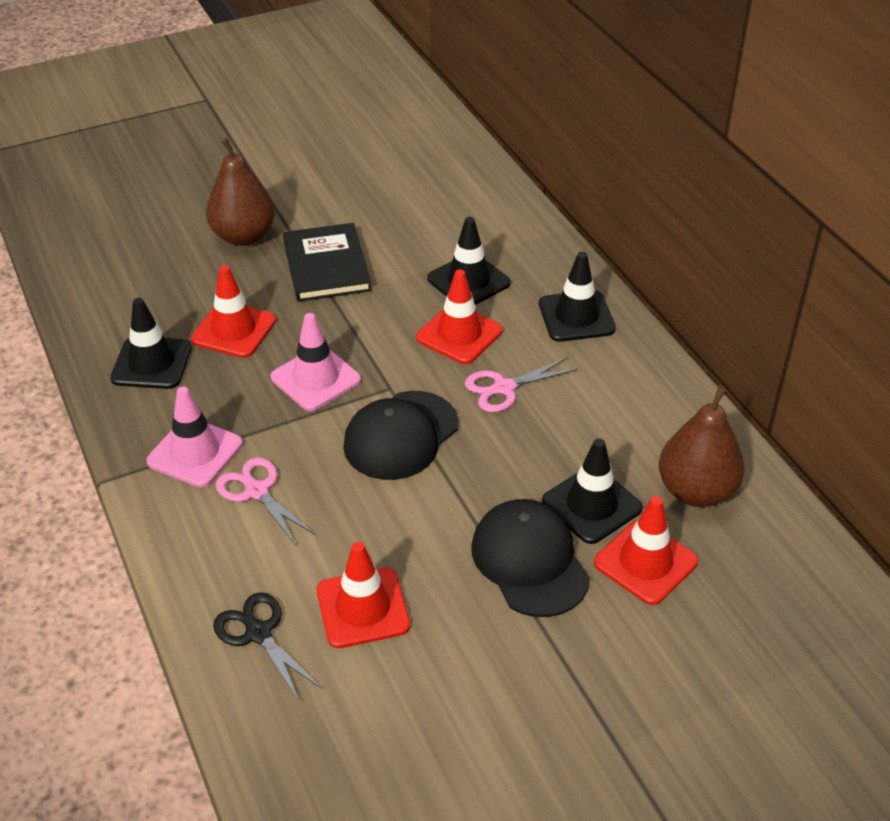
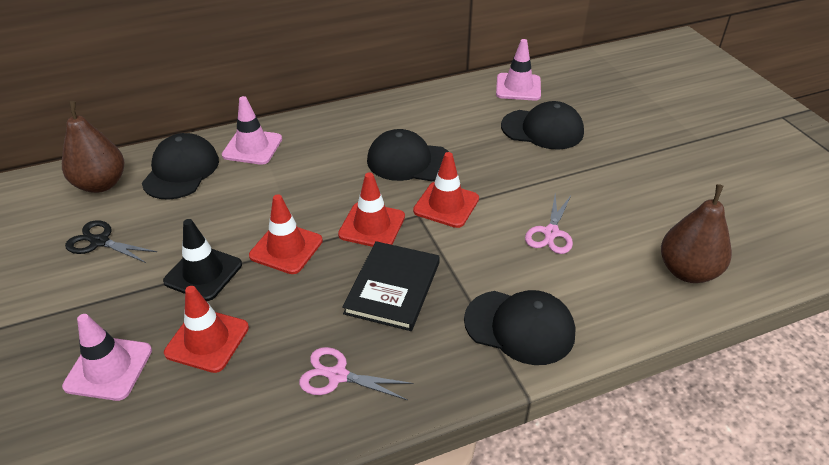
black cap: [343,391,458,480] [471,499,590,617] = 2 -> [142,133,219,200] [367,129,449,181] [464,290,575,365] [501,101,584,150] = 4
black traffic cone: [110,298,192,389] [427,217,511,305] [539,252,616,342] [542,438,643,544] = 4 -> [163,219,242,301] = 1
pink traffic cone: [146,386,243,487] [271,313,361,411] = 2 -> [62,314,152,401] [222,96,282,165] [496,39,541,101] = 3

